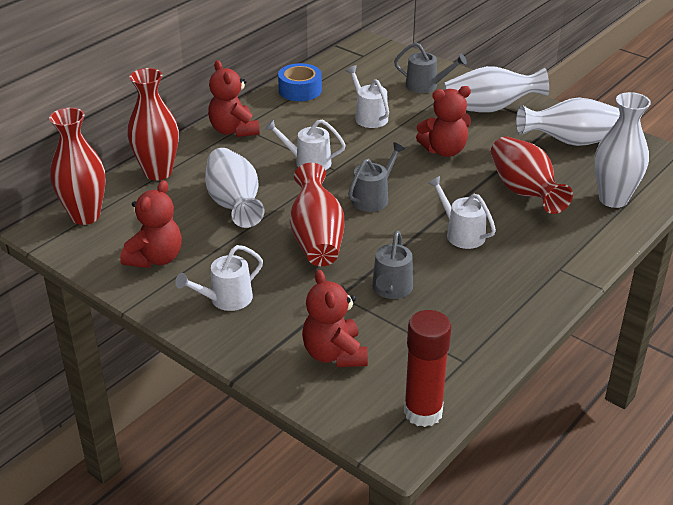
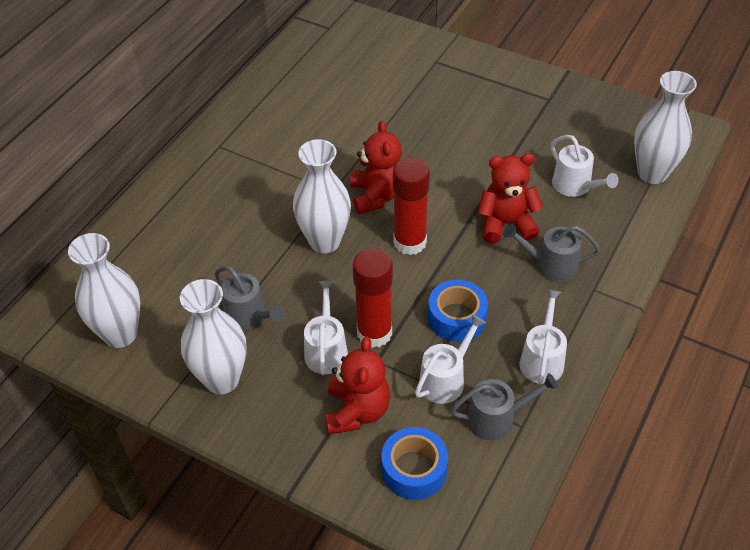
blue tape: [278,63,322,101] = 1 -> [382,427,448,500] [428,280,488,342] = 2
red glue stick: [404,310,451,427] = 1 -> [353,248,393,348] [393,157,430,255] = 2
red teddy bear: [120,180,182,268] [208,60,260,137] [302,270,368,367] [416,86,471,157] = 4 -> [325,337,390,434] [350,120,402,215] [478,153,544,243] = 3
red vase: [49,108,105,225] [127,68,179,181] [290,163,344,266] [491,136,573,214] = 4 -> none = 0

